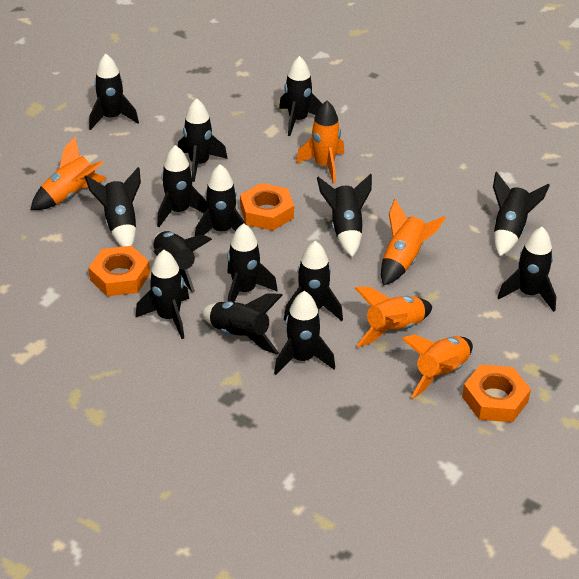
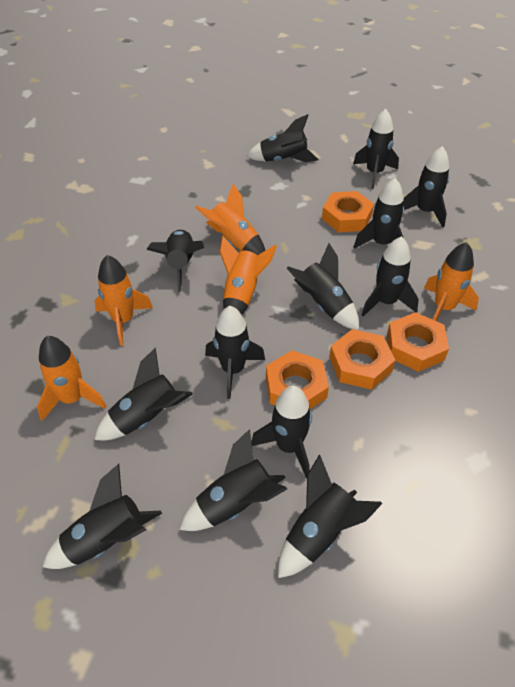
black rocket: [84,167,141,247] [89,54,139,130] [135,250,189,339] [153,231,212,292] [157,145,207,227] [178,98,228,182] [195,164,246,236] [201,293,283,354] [227,223,278,302] [274,291,335,375] [279,56,322,136] [284,241,343,321] [317,174,372,257] [493,172,550,256] [497,227,556,312] = 15 -> [43,464,162,569] [94,348,193,440] [146,230,204,292] [180,429,287,531] [205,306,265,399] [247,114,319,162] [251,386,312,479] [278,455,383,578] [286,243,359,330] [353,109,399,189] [354,178,404,249] [362,236,419,317] [403,146,449,228] = 13
orange nut: [89,246,150,296] [240,183,294,231] [462,365,531,422] = 3 -> [266,350,329,409] [322,191,374,233] [329,329,395,390] [387,312,449,372] = 4

